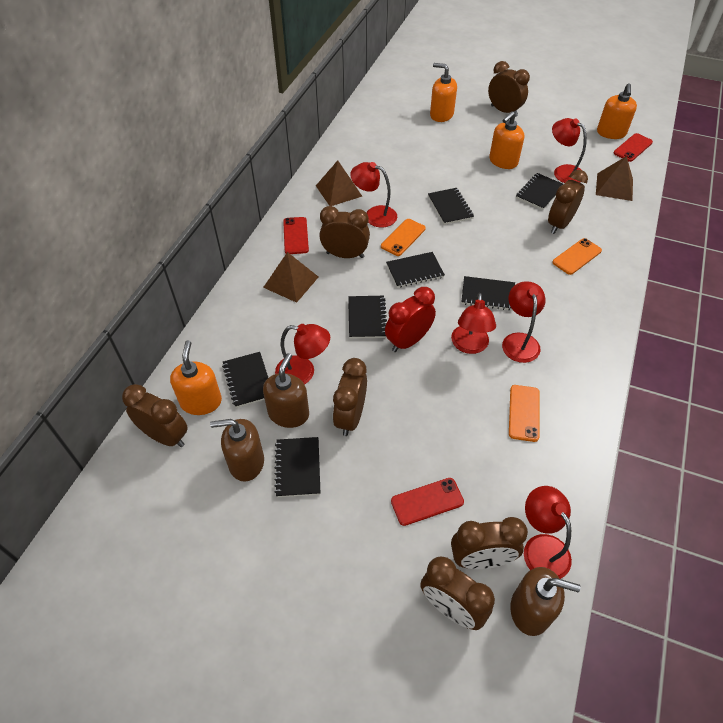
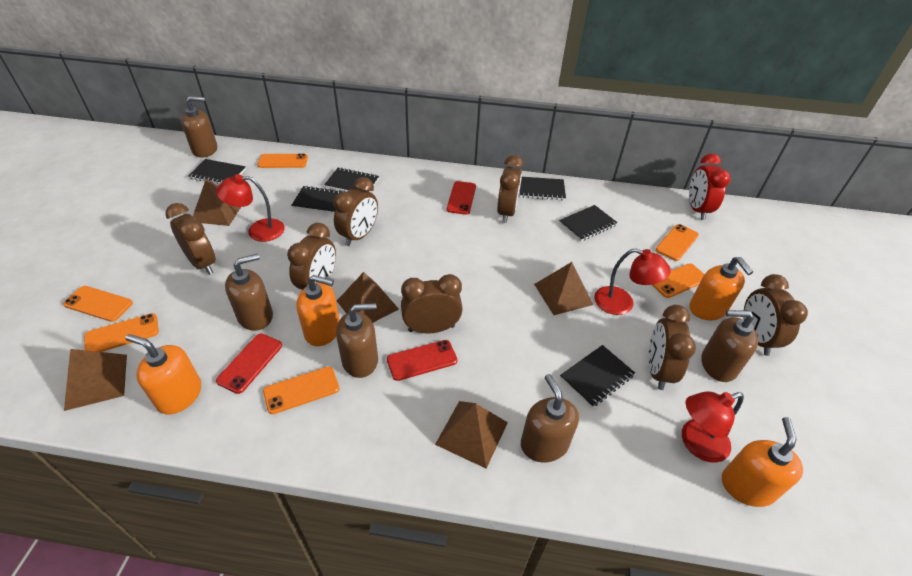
black notebook: [222,352,268,408] [274,437,320,497] [348,296,387,339] [386,252,445,288] [428,188,474,225] [461,276,515,310] [516,173,564,210] = 7 -> [188,159,246,184] [291,186,345,214] [324,167,379,192] [519,177,566,201] [559,205,618,241] [560,345,635,408] = 6
brown pyramid: [263,252,318,303] [316,160,362,206] [596,156,633,201] = 3 -> [64,349,127,411] [193,178,241,226] [337,272,399,323] [435,401,508,469] [534,262,593,315] = 5
brown soap dispenser: [210,419,264,482] [263,353,309,428] [510,567,581,636] = 3 -> [181,96,217,157] [225,254,273,331] [336,303,378,378] [521,374,579,462] [701,310,758,382] = 5
orange phone: [381,219,426,256] [509,385,540,442] [553,238,602,275] = 3 -> [63,286,133,322] [84,313,159,352] [258,154,308,168] [263,366,339,414] [652,263,704,298] [655,224,699,261] = 6
red lamp: [275,324,330,385] [350,162,397,227] [451,293,496,354] [502,281,545,363] [524,486,572,579] [552,118,587,183] = 6 -> [216,174,285,242] [594,248,671,315] [682,391,744,463] = 3

